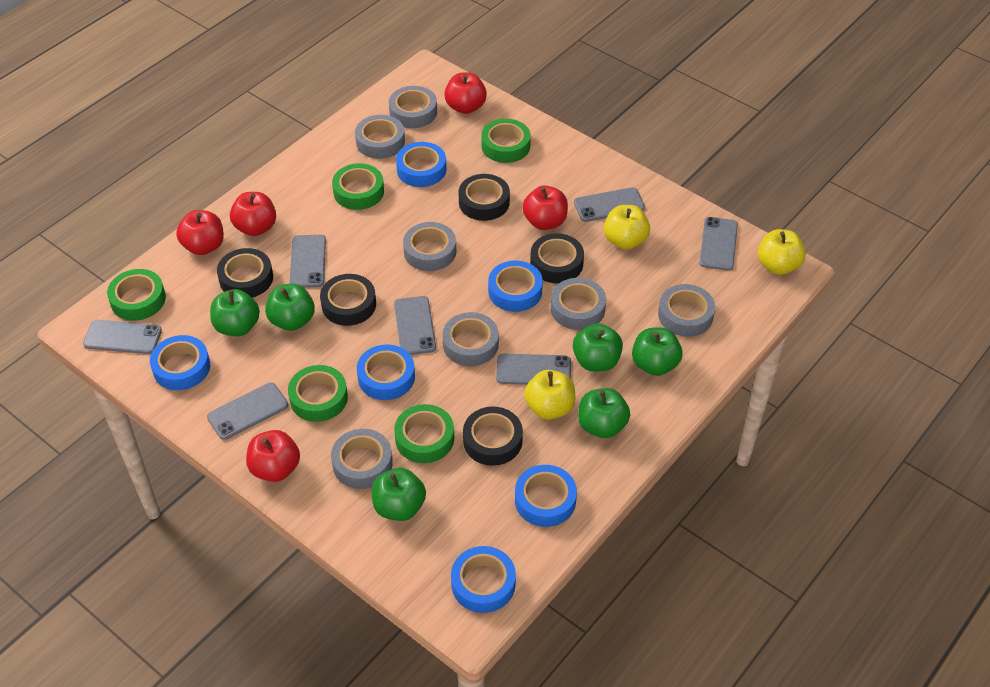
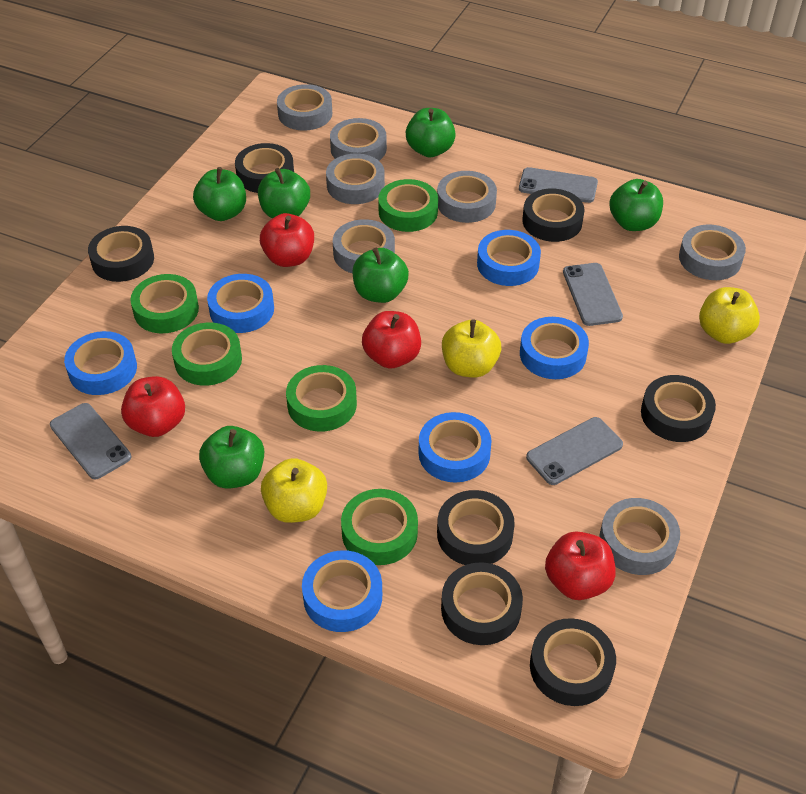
black tape: [217,248,273,298] [320,274,376,326] [459,174,510,221] [463,407,523,466] [530,233,584,283] = 5 -> [88,226,154,282] [235,143,294,193] [437,490,515,565] [441,562,523,645] [522,188,584,242] [530,618,616,706] [641,375,716,442] = 7
grey phone: [83,320,162,354] [207,383,288,440] [289,235,326,288] [394,296,436,355] [496,354,571,385] [574,187,645,222] [699,217,738,271] = 7 -> [50,403,131,480] [519,167,598,203] [526,417,623,485] [563,263,623,326] = 4
red apple: [176,210,224,255] [230,192,276,236] [246,430,300,482] [444,72,487,114] [522,186,568,230] = 5 -> [121,376,185,437] [260,213,314,267] [362,311,421,368] [545,531,615,600] = 4

